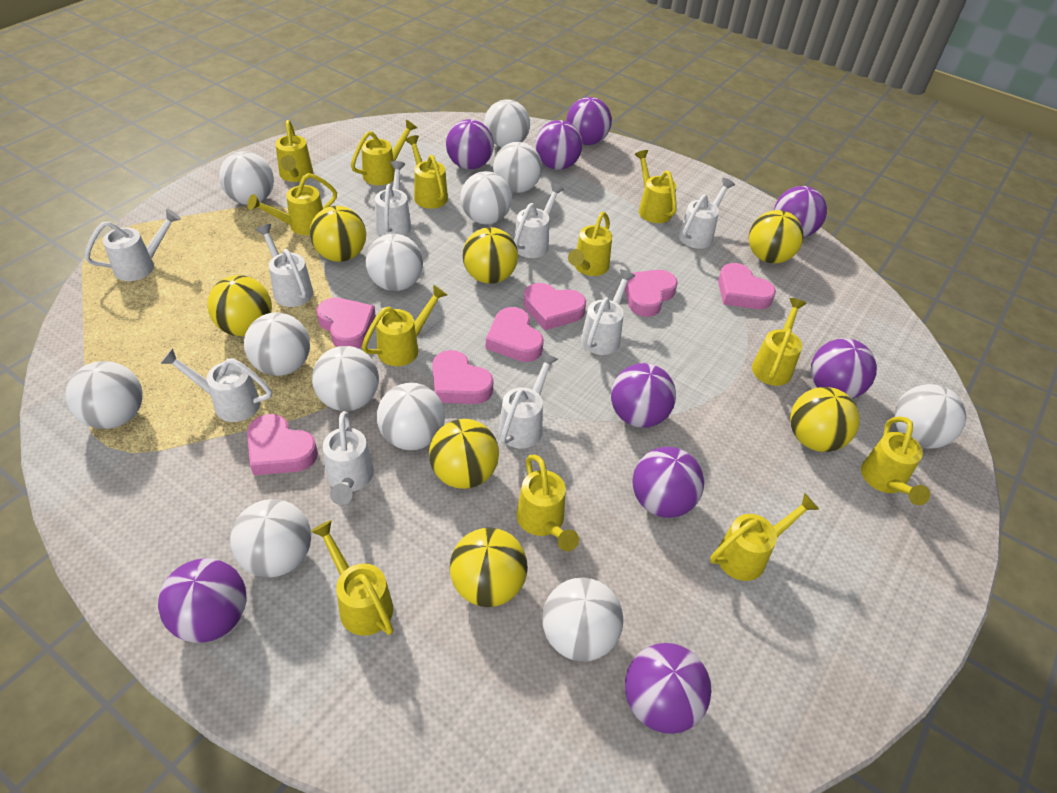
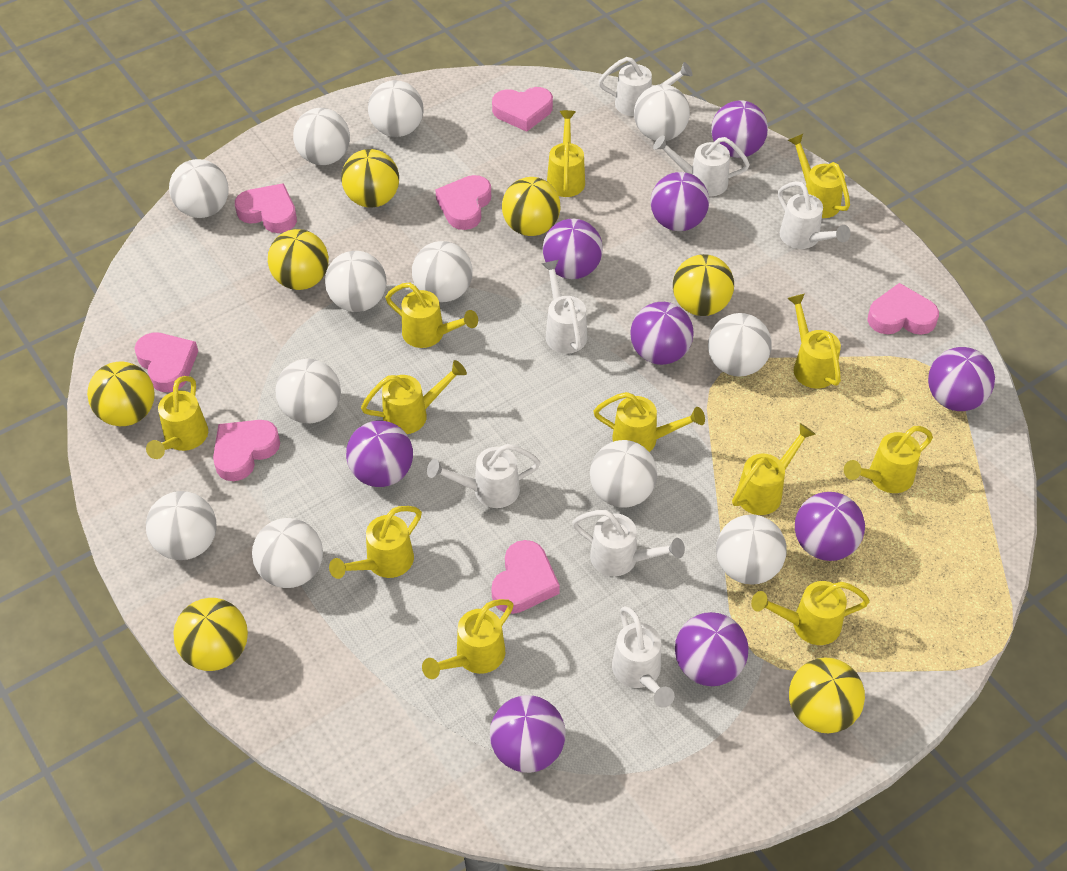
white watering can: [85,209,181,281] [160,348,272,422] [255,224,313,307] [323,411,374,505] [375,161,411,236] [498,352,558,449] [514,183,565,258] [581,269,636,355] [679,178,735,249] = 9 -> [427,444,541,508] [542,260,587,354] [572,510,685,576] [598,57,692,116] [612,606,675,708] [653,135,750,196] [778,181,851,249] = 7

